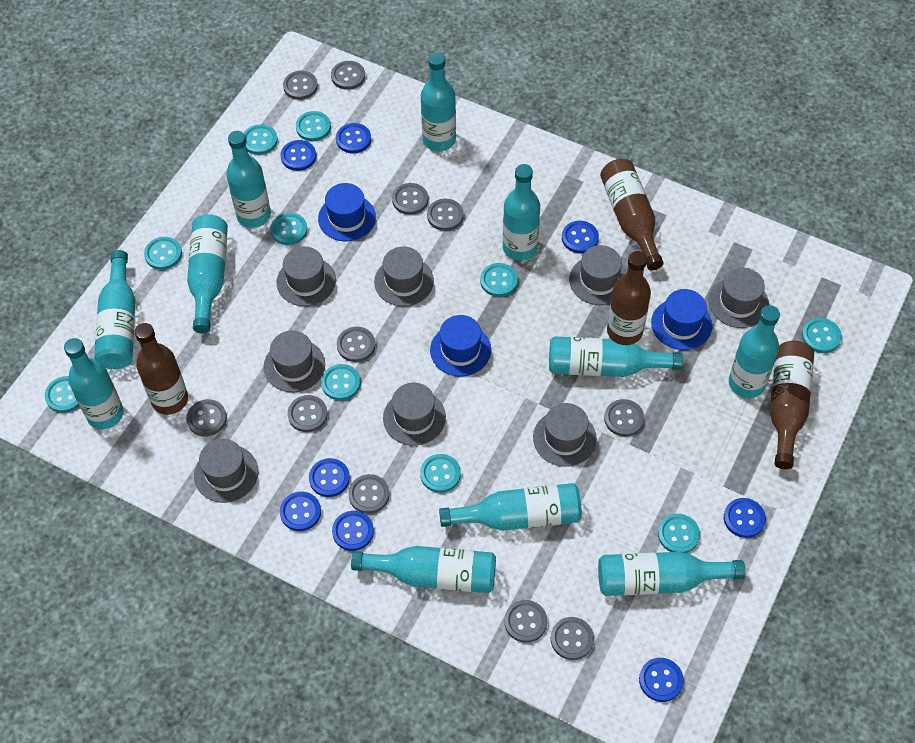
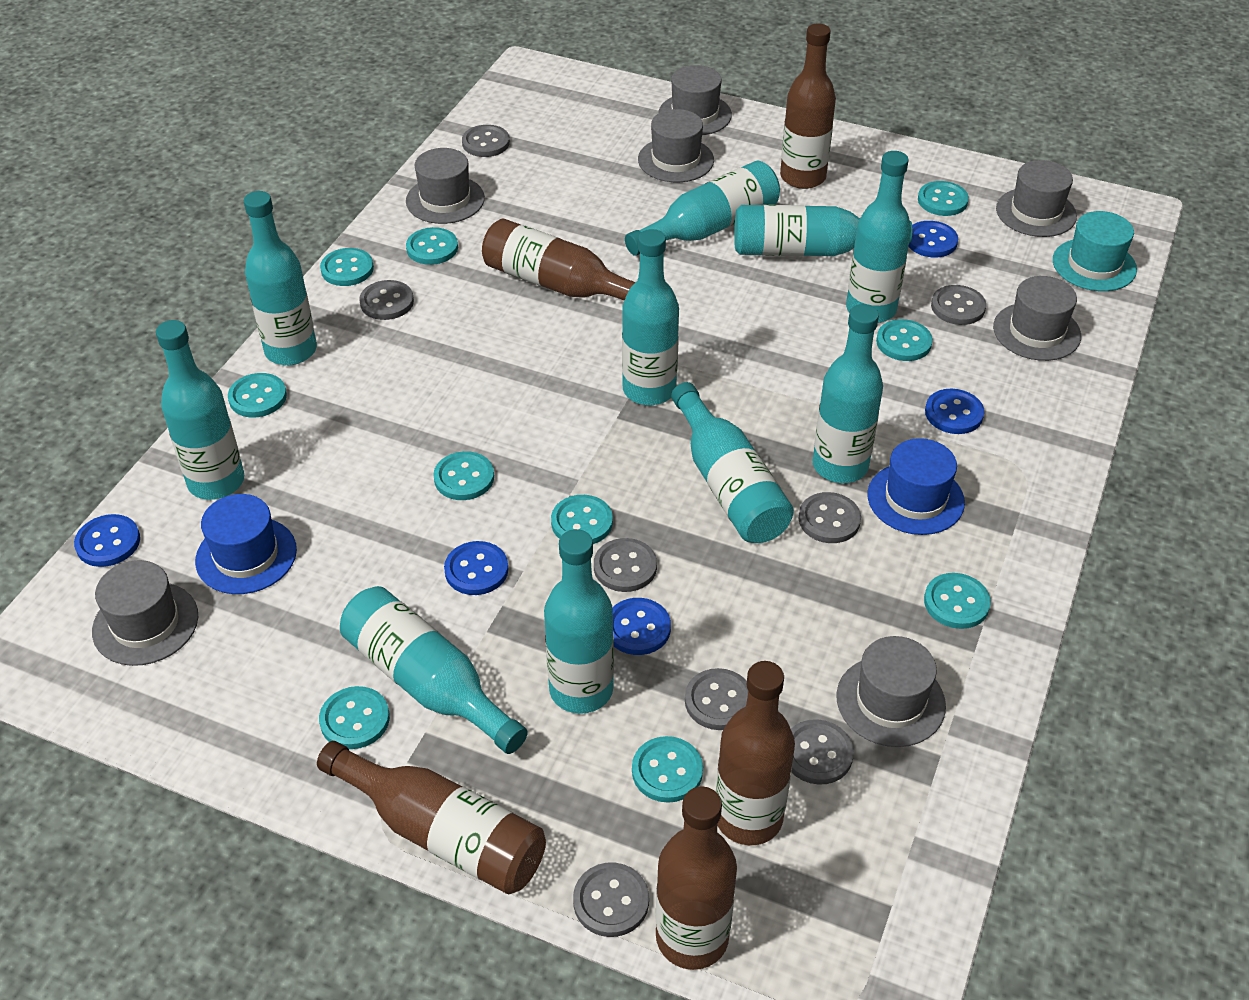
blue button: [280,492,321,531] [281,140,316,171] [309,458,350,497] [332,511,374,551] [336,123,371,153] [562,221,599,253] [639,658,684,702] [724,498,766,538] = 8 -> [74,514,140,567] [444,541,508,595] [612,598,671,655] [908,221,958,258] [925,389,984,434] = 5
blue hat: [318,183,376,241] [430,315,491,376] [651,289,712,350] = 3 -> [195,494,297,594] [868,438,965,535] = 2
brown bottle: [135,323,188,415] [600,159,664,270] [607,251,651,343] [770,341,814,469] = 4 -> [317,741,546,894] [482,218,636,300] [656,786,737,970] [716,661,795,845] [780,23,836,189] = 5
grey button: [186,399,227,437] [283,71,318,100] [288,395,328,432] [331,61,365,90] [337,327,375,362] [348,474,390,514] [392,183,428,215] [427,199,464,231] [504,600,547,643] [551,617,594,660] [604,399,644,437] = 11 -> [359,280,414,320] [462,125,510,157] [573,862,649,937] [594,538,657,592] [685,668,748,730] [791,719,854,785] [799,492,861,543] [931,285,986,325] = 8
grey hat: [194,439,258,503] [264,331,325,392] [277,246,336,306] [374,246,434,307] [383,383,446,446] [533,403,597,467] [569,245,627,305] [709,268,769,328] = 8 -> [92,560,198,666] [406,148,485,224] [638,109,714,182] [658,65,732,135] [837,636,946,747] [993,276,1081,361] [996,160,1077,237] = 7
turquoise bottle: [64,338,123,429] [95,250,135,369] [187,214,228,333] [227,131,271,228] [351,546,496,593] [421,52,456,151] [439,483,582,531] [503,164,540,261] [549,336,683,377] [598,552,745,596] [729,305,780,398] = 11 -> [156,320,244,500] [244,191,317,365] [340,586,528,754] [544,529,614,714] [622,229,679,405] [625,161,780,256] [671,382,794,543] [734,205,913,256] [813,304,883,483] [846,151,911,323] = 10
turquoise hat: none = 0 -> [1053,211,1137,291] = 1

